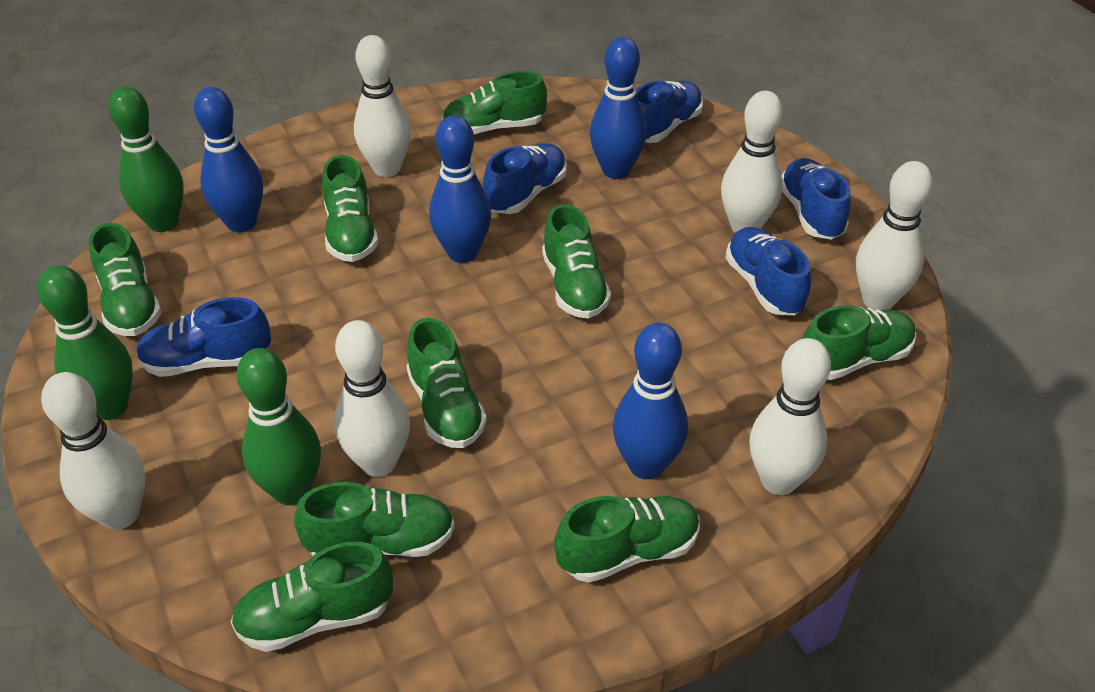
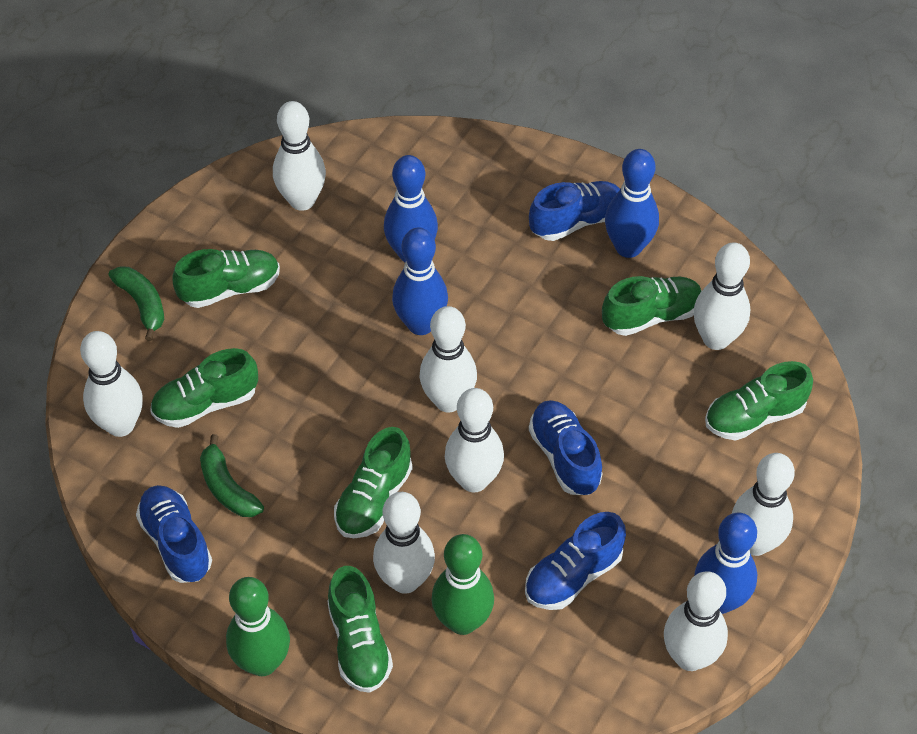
blue shoe: [136,297,271,377] [483,143,567,214] [636,81,703,143] [725,227,811,315] [781,158,851,240] = 5 -> [136,485,212,583] [525,512,626,610] [529,181,620,241] [529,400,602,495] = 4
green banana: none = 0 -> [108,266,164,341] [200,434,264,517] = 2
green bowling pin: [37,265,133,420] [108,86,184,232] [236,348,321,505] = 3 -> [226,577,290,676] [432,534,494,635] = 2
green shoe: [89,223,161,336] [231,542,393,652] [294,482,455,557] [322,155,378,262] [406,318,487,448] [442,71,547,135] [542,204,611,318] [554,496,700,583] [802,305,916,380] = 9 -> [150,348,258,428] [172,249,280,308] [327,566,393,693] [334,427,412,538] [602,276,702,336] [705,361,813,441] = 6
white bowling pin: [41,372,145,530] [334,320,410,477] [354,35,411,177] [721,91,783,233] [749,338,831,495] [856,161,933,310] = 6 -> [80,331,143,437] [273,101,326,211] [373,492,435,594] [419,306,477,412] [445,388,504,493] [664,571,728,671] [693,242,750,350] [732,453,795,556] = 8

